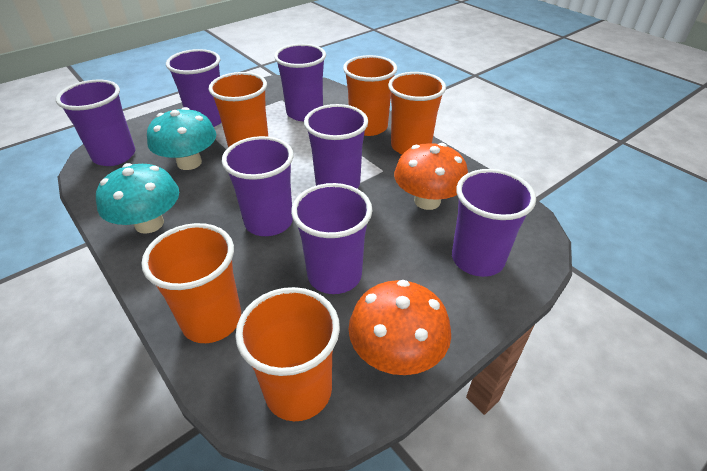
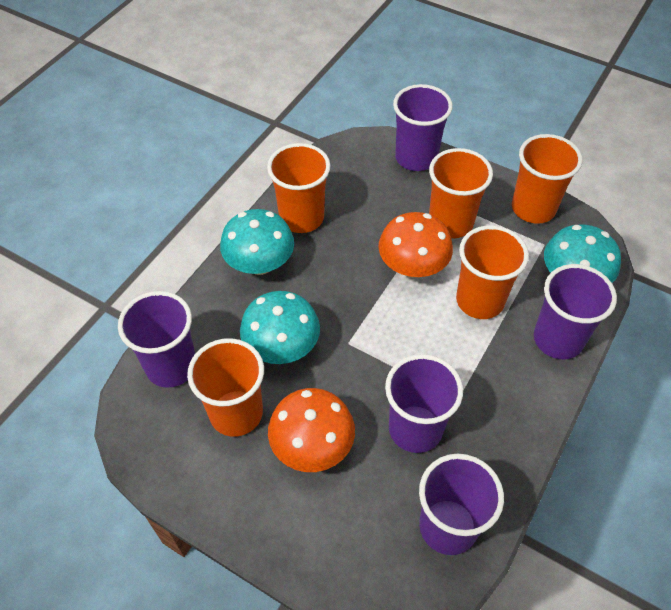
purple cup: [56,80,135,166] [166,49,222,127] [222,136,294,236] [274,44,326,121] [291,183,372,294] [304,104,368,189] [452,169,536,277] = 7 -> [118,291,195,388] [385,354,463,453] [393,84,453,171] [419,454,504,555] [534,264,617,359] = 5
turquoise mushroom: [96,163,179,234] [147,107,216,170] = 2 -> [220,209,294,275] [240,291,320,364] [544,224,621,283] = 3

